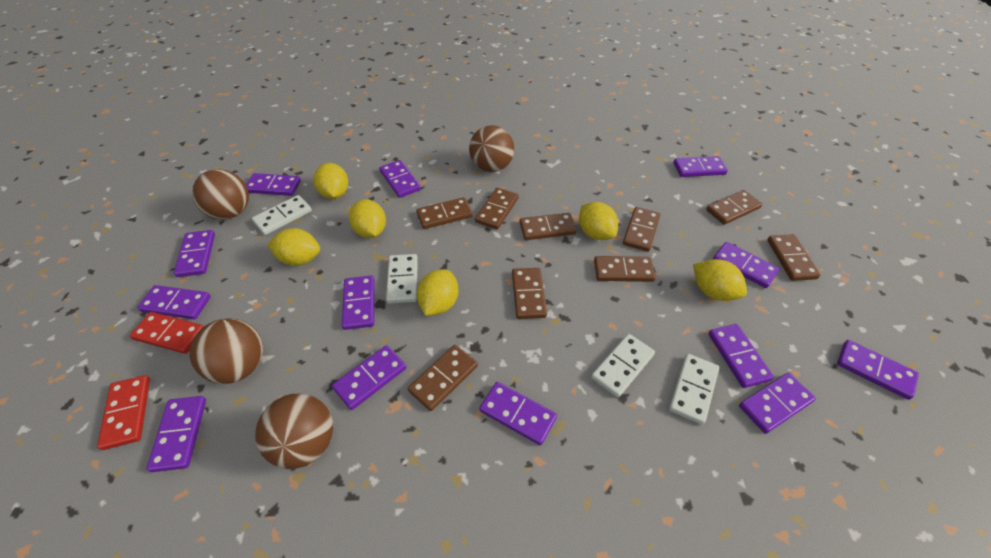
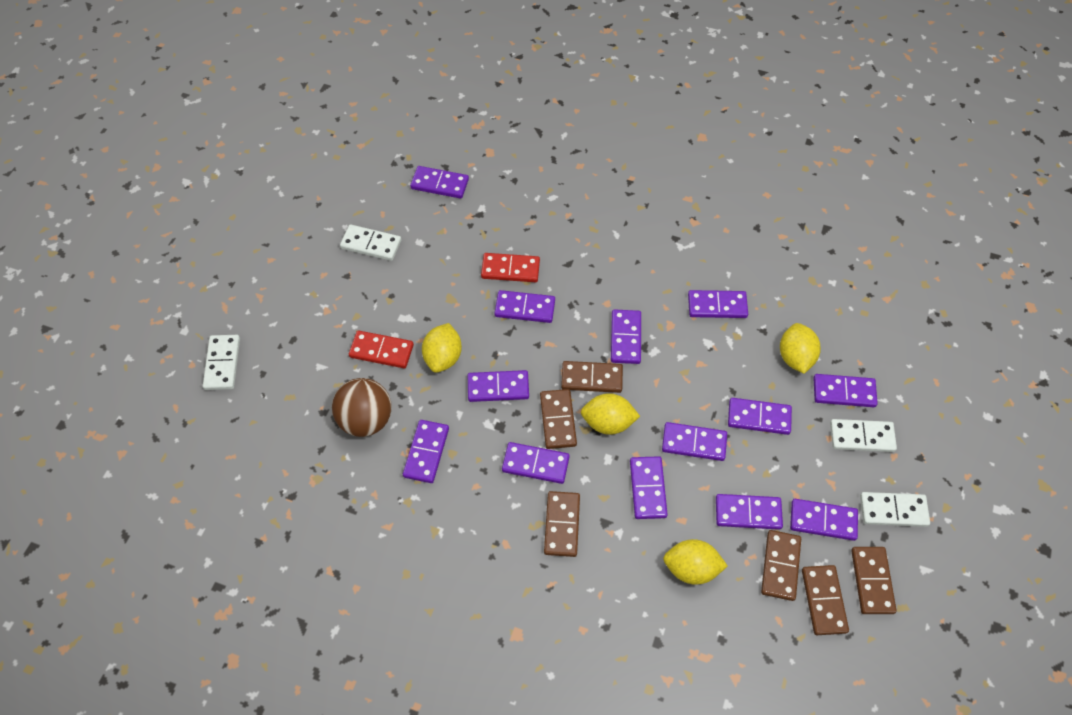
brown ball: [189,318,263,384] [192,169,249,220] [255,394,333,469] [469,125,514,172] = 4 -> [332,378,392,437] = 1
brown domino: [408,345,478,411] [416,197,473,229] [475,188,519,230] [512,268,547,319] [519,213,577,240] [594,256,656,282] [623,207,660,252] [706,190,762,225] [767,234,820,281] = 9 -> [540,389,577,449] [544,491,580,557] [561,361,623,393] [761,530,801,601] [802,565,849,635] [851,547,897,614] = 6
yellow lemon: [267,228,320,266] [313,163,348,199] [349,199,386,238] [417,270,459,316] [579,202,618,240] [693,259,747,301] = 6 -> [422,323,462,373] [581,393,640,435] [663,539,728,585] [780,323,821,374] = 4

